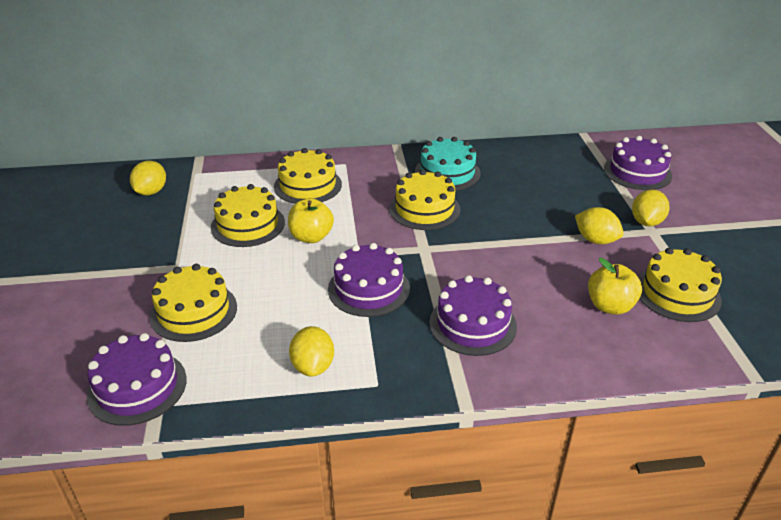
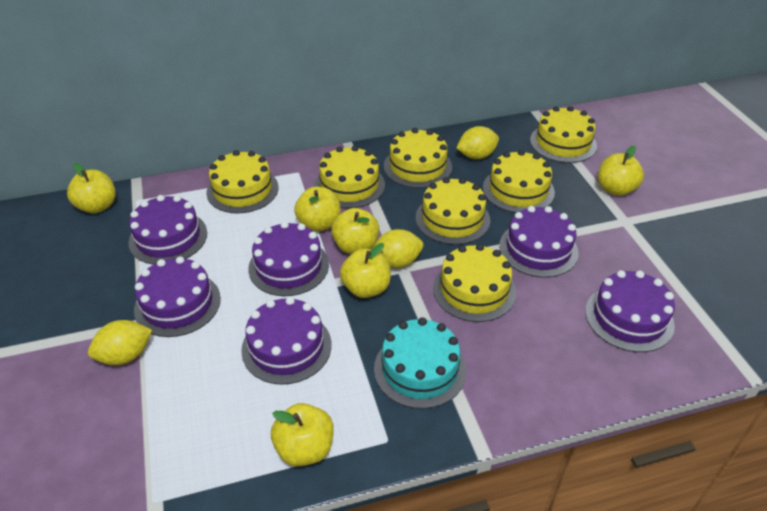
purple cake: [87,333,187,426] [328,243,410,317] [429,275,517,356] [604,136,672,190] = 4 -> [128,195,207,265] [134,256,221,337] [241,297,332,385] [248,221,329,296] [499,206,579,278] [585,270,675,352] = 6
yellow apple: [288,198,334,243] [588,258,642,315] = 2 -> [67,163,116,213] [271,403,334,467] [294,187,341,232] [331,208,379,254] [340,243,391,298] [598,145,644,196] = 6
yellow cake: [150,264,237,342] [211,184,285,247] [274,148,342,204] [389,170,460,230] [638,248,722,322] = 5 -> [206,150,278,213] [314,146,385,208] [384,128,452,188] [416,177,490,245] [433,244,516,322] [483,150,555,213] [530,106,597,163] = 7
yellow lemon: [130,161,166,195] [289,326,334,376] [575,207,624,244] [632,189,670,226] = 4 -> [88,320,152,365] [373,229,424,268] [456,126,499,159] = 3

